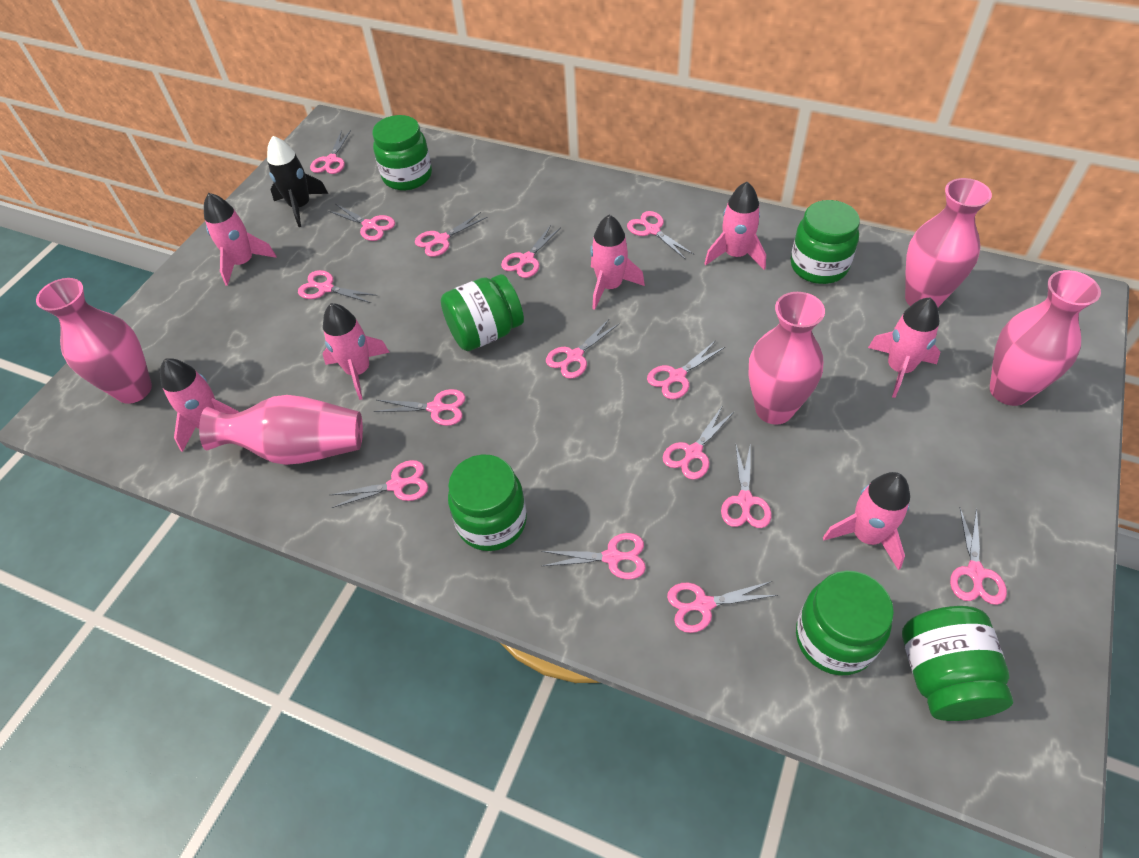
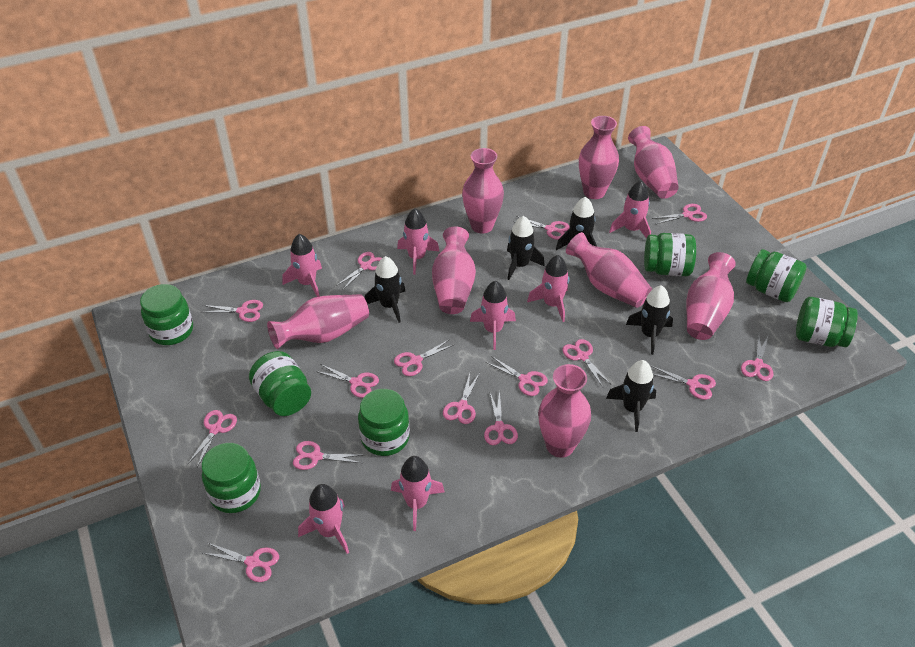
black rocket: [267,136,328,227] = 1 -> [365,256,405,323] [507,216,545,280] [556,197,597,250] [606,360,656,432] [626,285,673,355] = 5
green jar: [372,115,432,190] [441,274,524,351] [448,455,527,551] [791,200,860,284] [796,570,894,675] [902,606,1013,721] = 6 -> [140,284,193,345] [201,443,261,513] [249,351,311,416] [358,389,410,456] [644,233,696,276] [746,249,807,302] [796,297,858,347] = 7
pink vase: [36,278,152,404] [199,395,363,465] [749,292,825,425] [905,178,992,307] [990,270,1101,406] = 5 -> [267,294,369,349] [432,227,476,314] [462,148,504,234] [538,364,591,458] [566,232,652,308] [579,116,619,199] [628,126,679,199] [686,252,736,340] = 8

